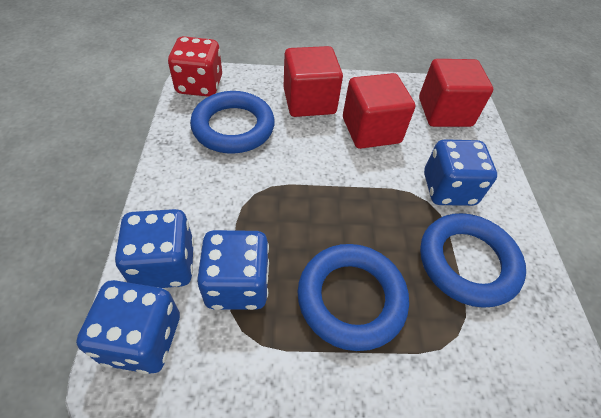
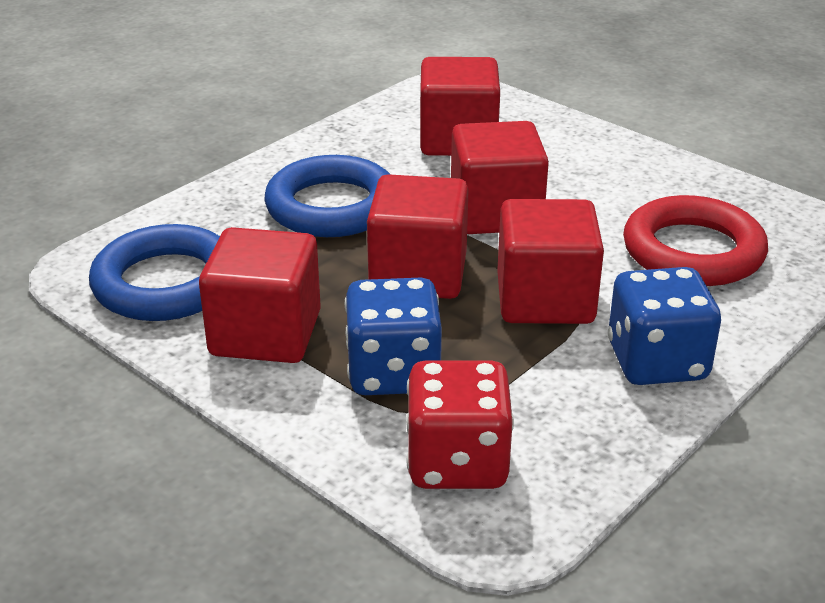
blue dice: [76,280,180,374] [115,209,194,288] [197,230,269,310] [424,139,497,206] = 4 -> [345,277,442,395] [608,267,721,385] = 2
blue ring: [190,91,275,154] [298,244,409,351] [420,213,526,308] = 3 -> [89,224,220,321] [264,155,391,237] = 2
red cube: [284,46,343,117] [343,73,415,149] [419,59,493,127] = 3 -> [199,227,321,363] [367,174,469,299] [420,57,500,156] [451,121,549,234] [497,199,604,324] = 5
red ring: none = 0 -> [623,195,768,286] = 1

